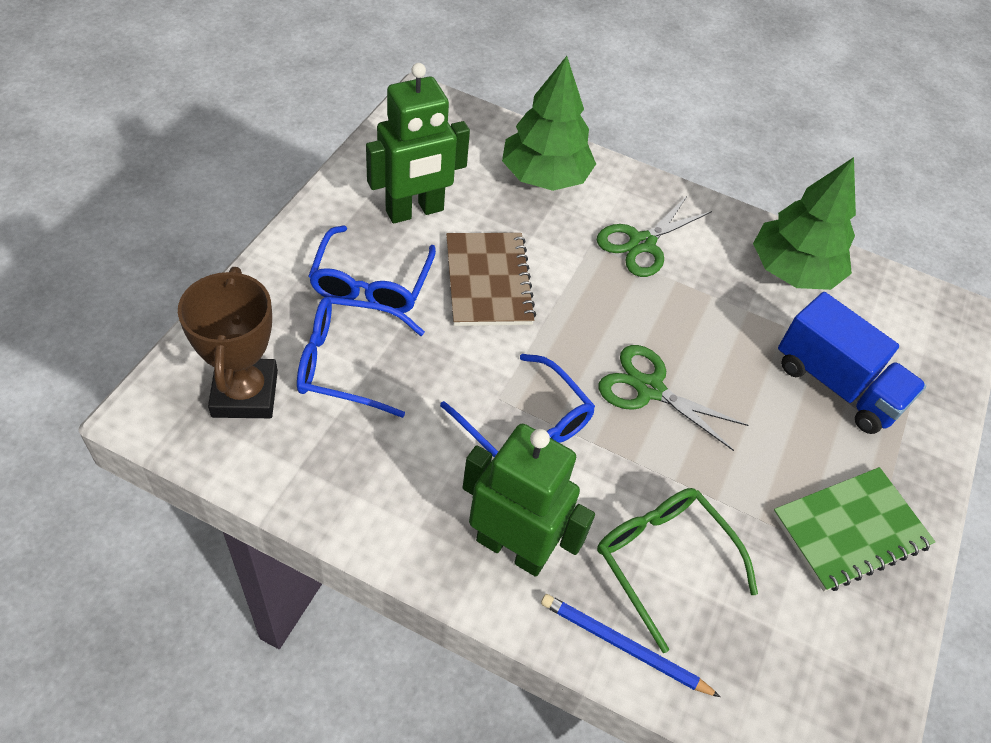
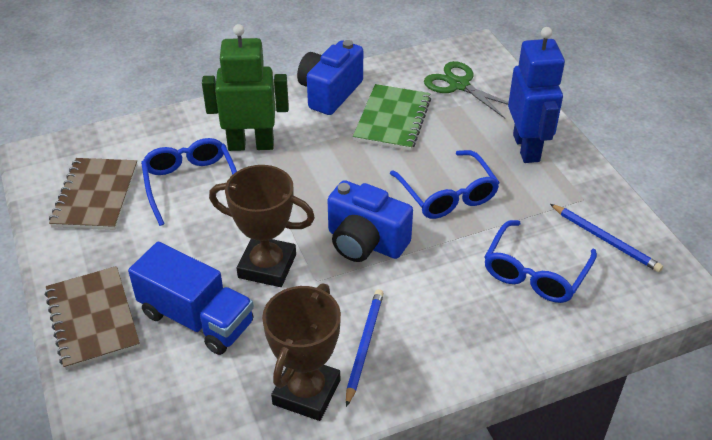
blue camera: none = 0 -> [297,40,363,115] [328,180,413,262] = 2
blue pencil: [541,594,721,697] = 1 -> [346,289,384,407] [550,204,663,272] = 2
blue robot: none = 0 -> [508,27,565,163] = 1
brown notebook: [446,233,536,326] = 1 -> [45,266,140,370] [49,158,137,230] = 2
brown trophy: [178,267,278,418] = 1 -> [209,165,315,287] [262,283,341,421] = 2
green glasses: [597,488,758,653] = 1 -> none = 0
green robot: [366,63,470,224] [463,424,595,577] = 2 -> [202,24,289,151] = 1
green scissors: [597,195,712,277] [599,345,749,451] = 2 -> [424,61,508,118] = 1
green tree: [502,56,596,191] [753,157,856,290] = 2 -> none = 0

